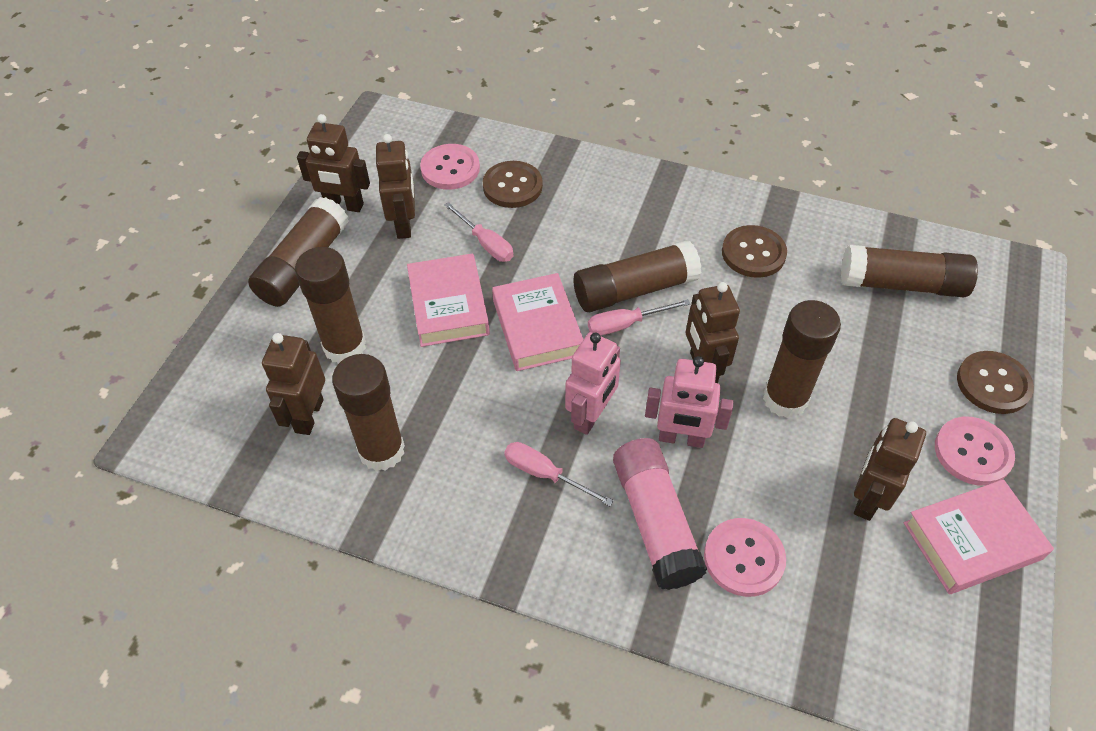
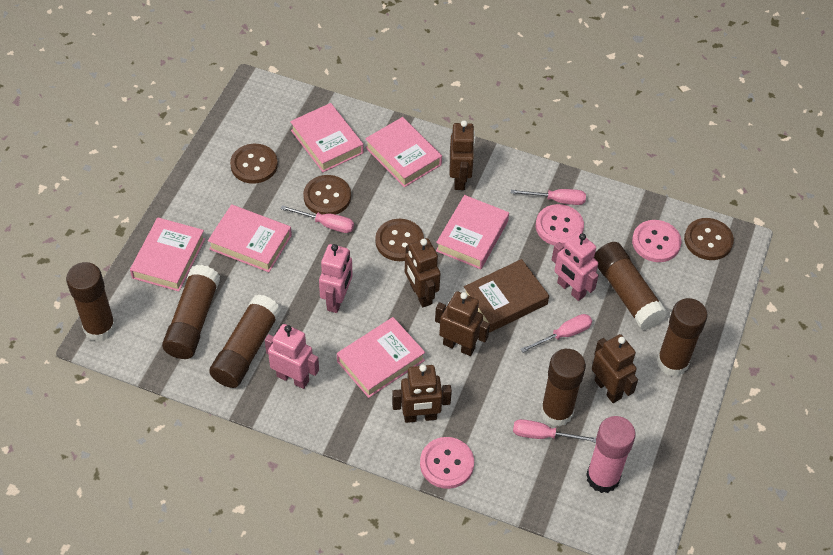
brown book: none = 0 -> [464,259,549,332] = 1
brown button: [483,161,543,208] [722,225,787,278] [957,351,1034,414] = 3 -> [230,144,278,184] [303,175,351,215] [375,219,424,261] [684,218,734,260] = 4
pink book: [407,253,490,347] [492,273,584,371] [904,479,1054,594] = 3 -> [130,217,205,292] [208,204,292,272] [290,103,364,172] [337,317,425,398] [365,117,442,187] [436,195,509,269] = 6
pink robot: [565,332,621,435] [645,356,733,448] = 2 -> [265,324,319,389] [319,244,352,313] [552,233,599,301] = 3
pink screwdriver: [444,202,513,262] [504,442,613,506] [588,299,690,336] = 3 -> [280,205,354,233] [511,189,586,205] [513,419,596,442] [520,314,592,353] = 4

